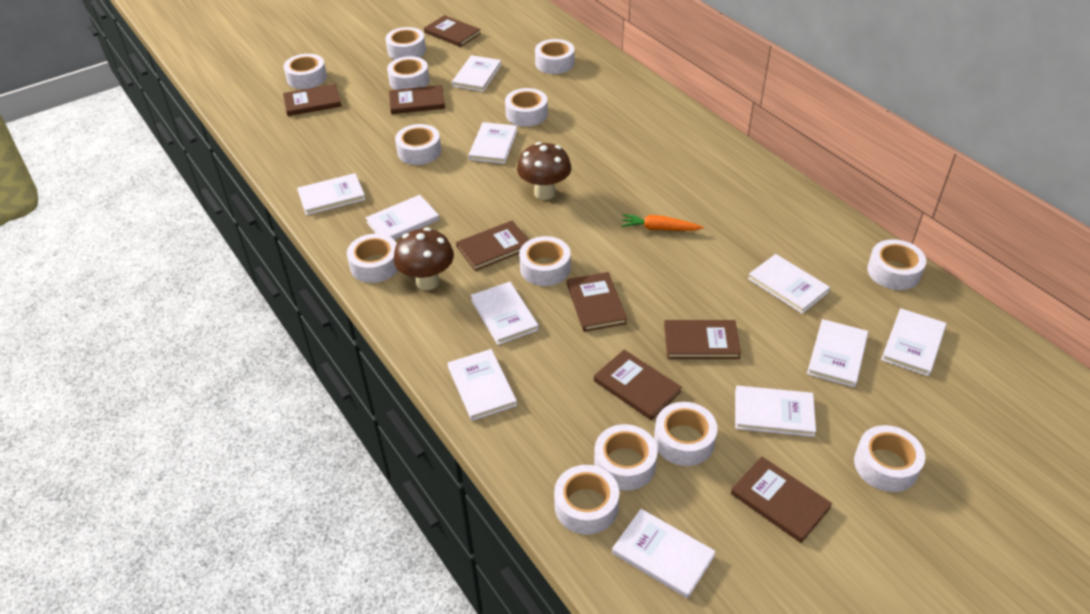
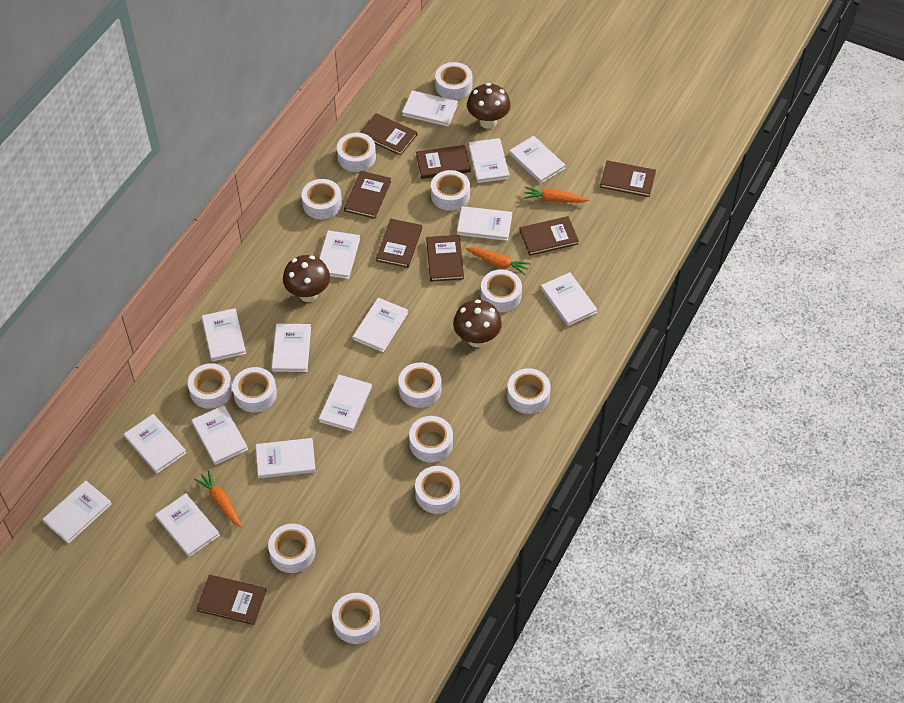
brown mushroom: [394,227,454,290] [517,142,571,200] = 2 -> [283,255,330,302] [453,299,502,347] [467,83,511,129] = 3
orange carrot: [621,214,703,231] = 1 -> [194,470,242,527] [466,247,531,275] [524,187,589,203] = 3
white book: [297,173,366,215] [366,195,440,240] [448,349,517,421] [452,55,502,92] [469,122,518,164] [470,282,539,345] [612,509,716,598] [735,386,816,437] [748,254,830,314] [807,319,868,387] [881,308,947,376] = 11 -> [42,481,112,544] [124,414,186,474] [155,494,220,557] [191,405,248,465] [202,308,246,362] [256,438,316,478] [272,324,311,372] [319,230,360,279] [319,375,372,432] [353,298,408,352] [402,90,458,127] [457,206,512,241] [469,138,510,183] [509,136,566,183] [541,272,598,326] = 15

